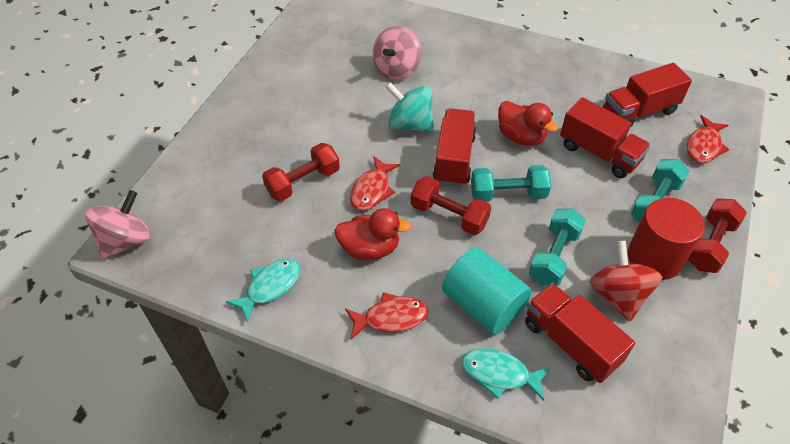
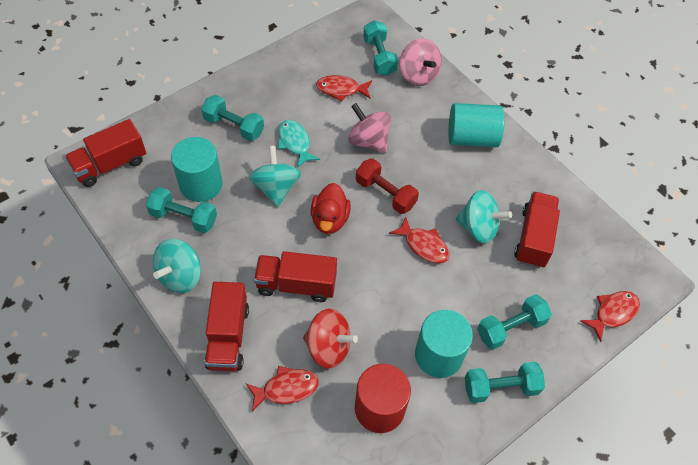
red duck: [334,208,411,260] [498,101,558,146] = 2 -> [311,183,351,234] = 1
red dumbbell: [262,143,340,201] [410,176,491,235] [688,199,747,273] = 3 -> [356,158,419,214] = 1
red fish: [345,292,429,339] [350,156,400,211] [687,115,730,163] = 3 -> [246,366,319,412] [316,75,372,102] [389,216,450,263] [580,291,640,342] = 4
turquoise cylinder: [442,247,532,335] = 1 -> [171,137,223,202] [415,310,473,378] [448,103,504,147] = 3
turquoise dumbbell: [471,165,551,202] [529,209,586,286] [631,159,690,223] = 3 -> [146,187,217,233] [201,95,264,141] [363,20,398,76] [465,362,545,403] [477,294,552,350] = 5
turquoise fish: [225,259,301,323] [462,348,550,401] = 2 -> [278,120,320,168] = 1
turquoise spinning top: [386,82,434,133] = 1 -> [153,239,201,293] [249,146,301,207] [456,190,512,244] = 3

